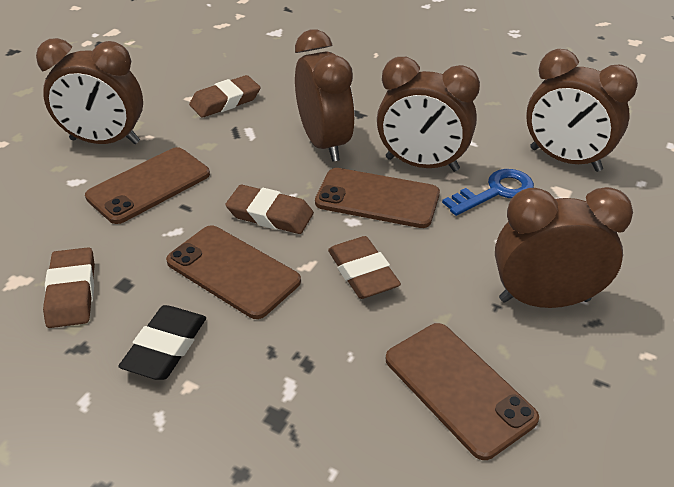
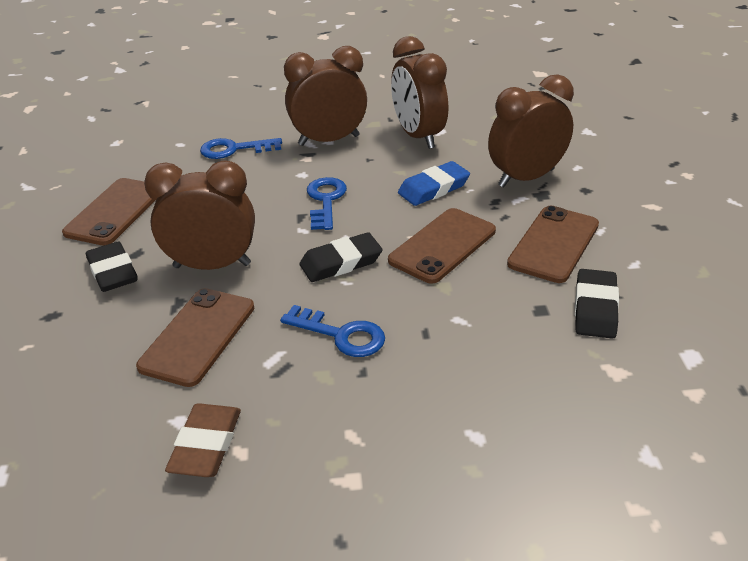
black eraser: [119,305,206,380] = 1 -> [86,242,138,292] [299,232,383,282] [575,269,619,339] = 3
blue eraser: none = 0 -> [398,161,470,206] = 1
blue key: [442,169,534,216] = 1 -> [200,138,282,159] [280,305,385,357] [307,177,347,230] = 3
brown clock: [36,38,143,144] [295,30,355,162] [377,57,480,172] [495,187,633,308] [526,49,638,172] = 5 -> [144,160,255,270] [284,46,367,146] [391,36,448,149] [488,74,574,188] = 4
brown eraser: [43,247,95,328] [189,75,261,118] [225,185,314,234] [328,236,401,299] = 4 -> [165,403,241,477] = 1

